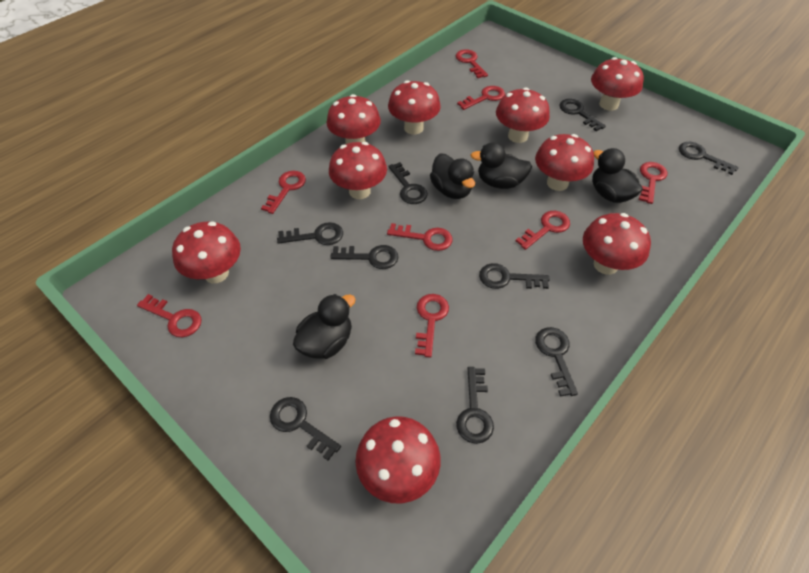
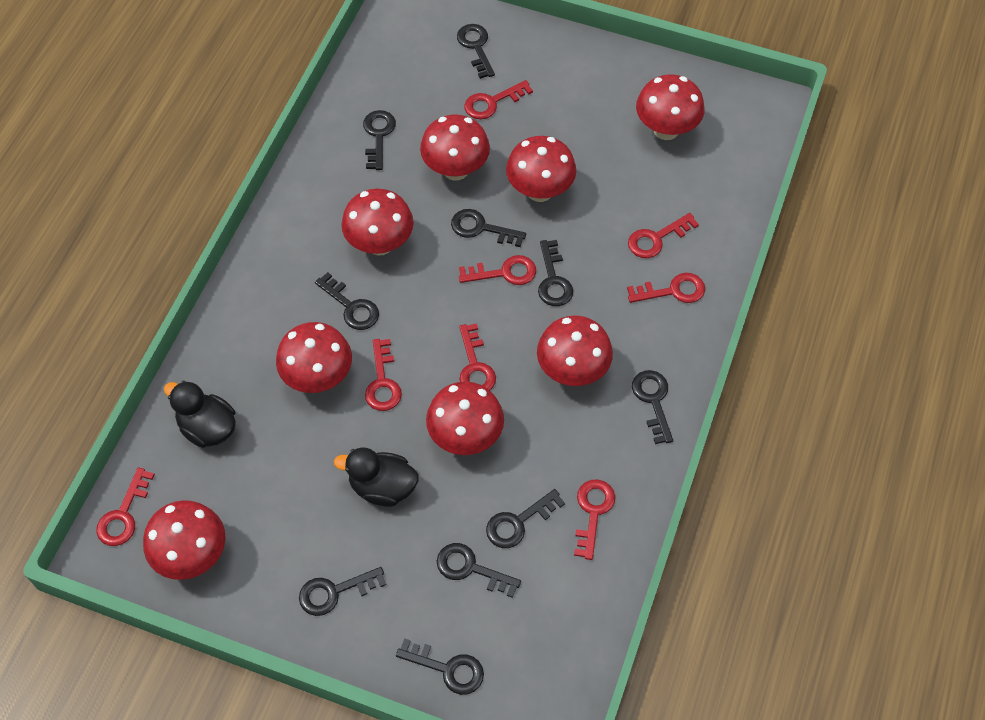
black duck: [293,294,356,359] [430,153,475,199] [471,142,532,189] [592,148,643,203] = 4 -> [164,381,236,448] [334,447,419,507] = 2
black key: [270,397,341,461] [277,222,343,245] [330,245,398,269] [388,162,428,204] [456,367,494,444] [479,263,550,289] [535,327,578,397] [559,99,606,131] [679,142,739,175] = 9 -> [299,567,386,616] [315,272,379,330] [363,110,396,170] [396,638,484,695] [437,543,521,598] [451,209,526,247] [457,24,495,79] [486,489,565,548] [538,240,573,306] [632,370,673,444] = 10
red mushroom: [172,222,241,283] [327,94,381,144] [329,142,387,199] [355,416,441,504] [388,80,441,135] [496,87,550,143] [535,134,594,191] [583,213,651,275] [591,57,644,111] = 9 -> [143,500,226,580] [276,322,352,393] [341,189,414,255] [420,114,490,181] [426,381,504,455] [506,136,576,202] [537,315,613,386] [636,74,705,140] = 8

